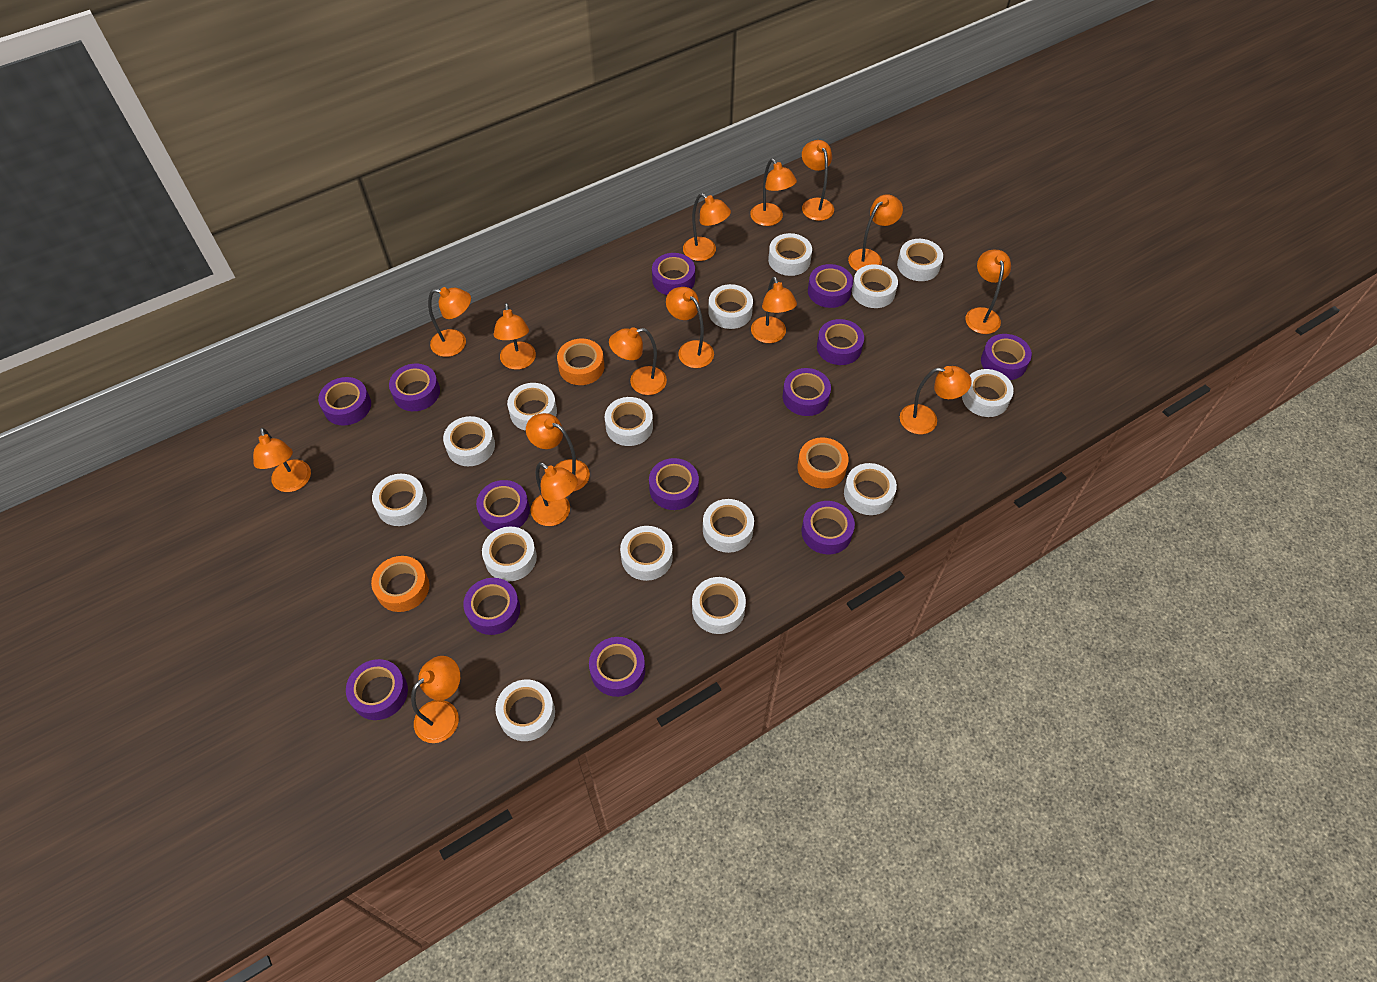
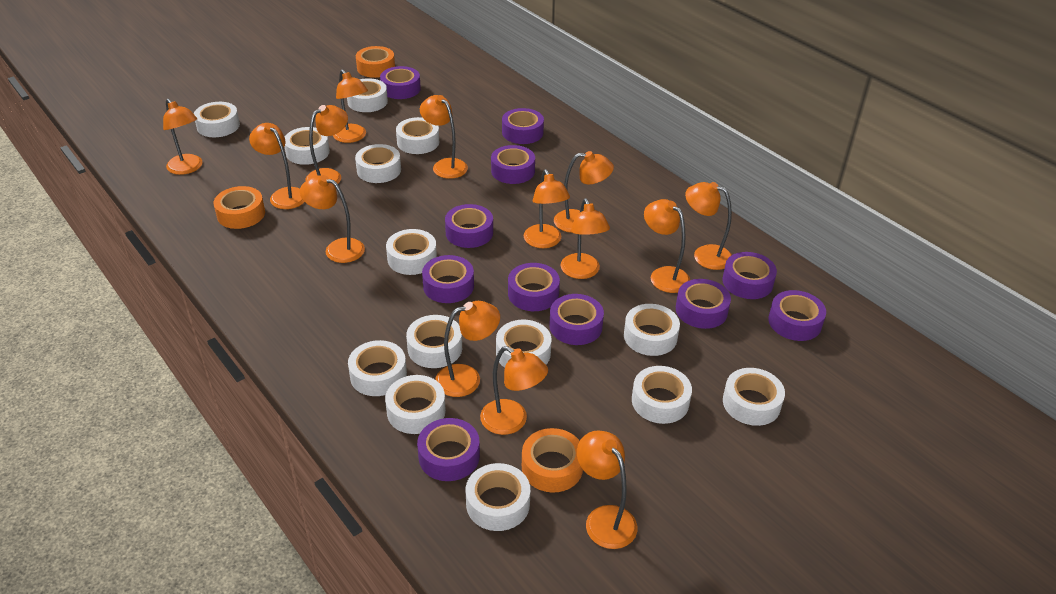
orange lamp: [253,428,311,492] [411,656,460,743] [428,287,471,357] [493,303,536,370] [526,413,590,491] [531,462,578,526] [609,327,667,395] [666,287,714,368] [683,193,731,261] [750,159,797,226] [751,277,797,343] [802,140,834,221] [848,194,903,271] [900,366,972,434] [965,250,1011,334] = 15 -> [163,99,203,175] [249,123,304,209] [300,175,365,263] [306,105,348,184] [333,69,368,143] [420,95,468,179] [435,301,500,397] [480,346,548,435] [524,169,570,248] [554,151,614,233] [560,198,610,279] [577,430,637,549] [644,199,690,293] [685,182,732,270] = 14
purple tape: [318,377,371,425] [346,659,408,720] [389,364,440,411] [463,578,520,635] [476,480,530,532] [589,637,645,697] [649,458,699,510] [652,253,695,295] [783,368,831,416] [801,501,855,554] [808,264,853,308] [817,319,864,365] [981,334,1032,380] = 13 -> [380,66,421,99] [417,418,480,481] [422,255,474,303] [445,204,493,248] [491,145,535,184] [502,108,544,144] [508,263,560,311] [549,294,604,345] [676,279,731,329] [722,252,777,299] [768,290,826,341] = 11
white tape: [372,474,427,526] [443,416,495,466] [482,527,537,582] [495,680,555,741] [507,383,557,431] [605,397,653,446] [620,526,673,581] [692,577,746,634] [703,499,754,553] [708,284,753,329] [768,233,812,276] [844,463,897,515] [852,264,898,308] [897,239,943,281] [962,369,1014,417] = 15 -> [194,102,240,137] [285,127,330,165] [347,78,388,112] [348,340,407,396] [355,144,401,183] [385,375,446,434] [386,229,437,275] [396,117,439,154] [406,315,462,368] [466,463,530,531] [496,320,551,368] [624,304,680,356] [632,366,692,424] [723,368,785,426] = 14

